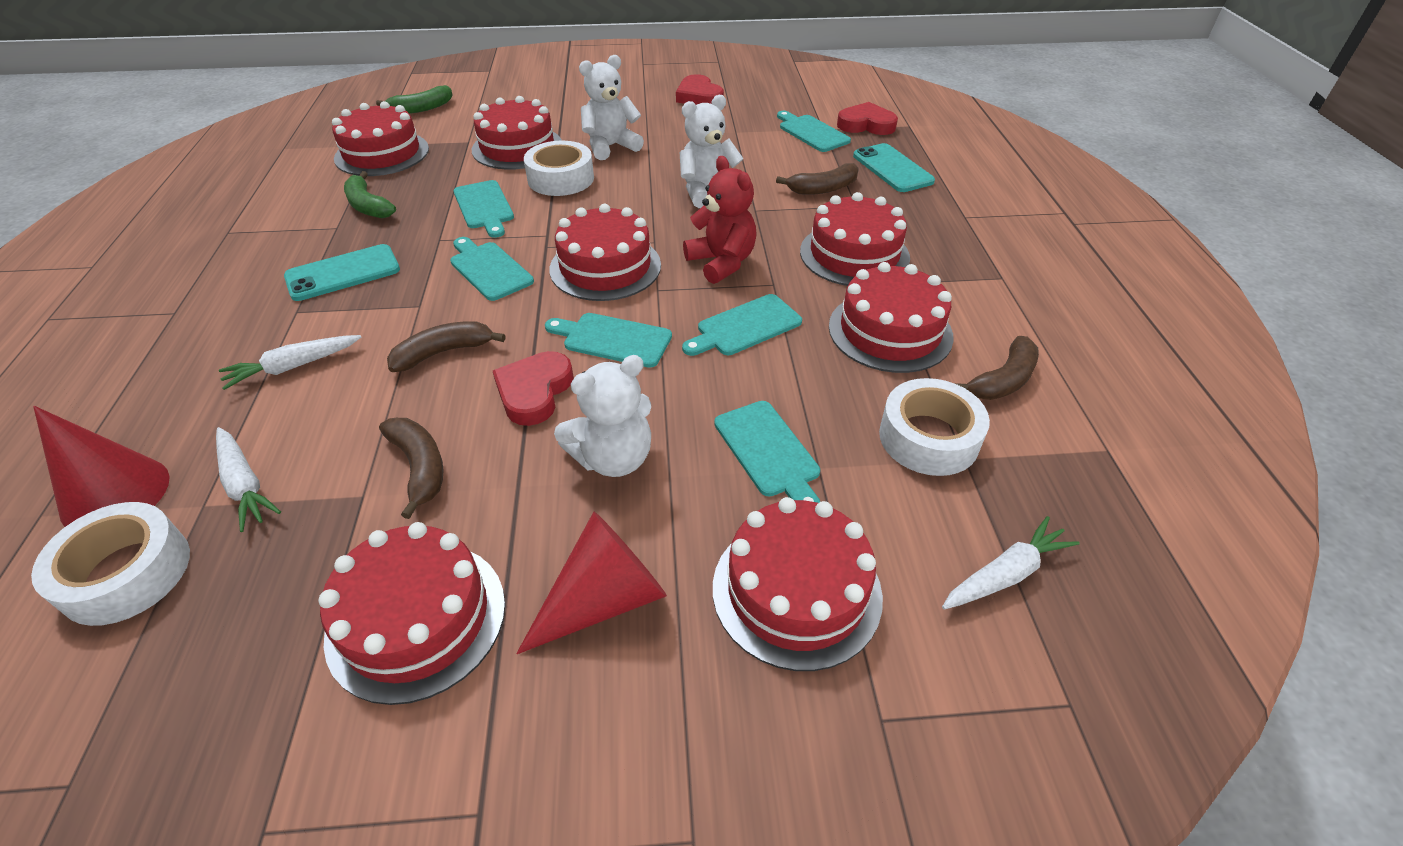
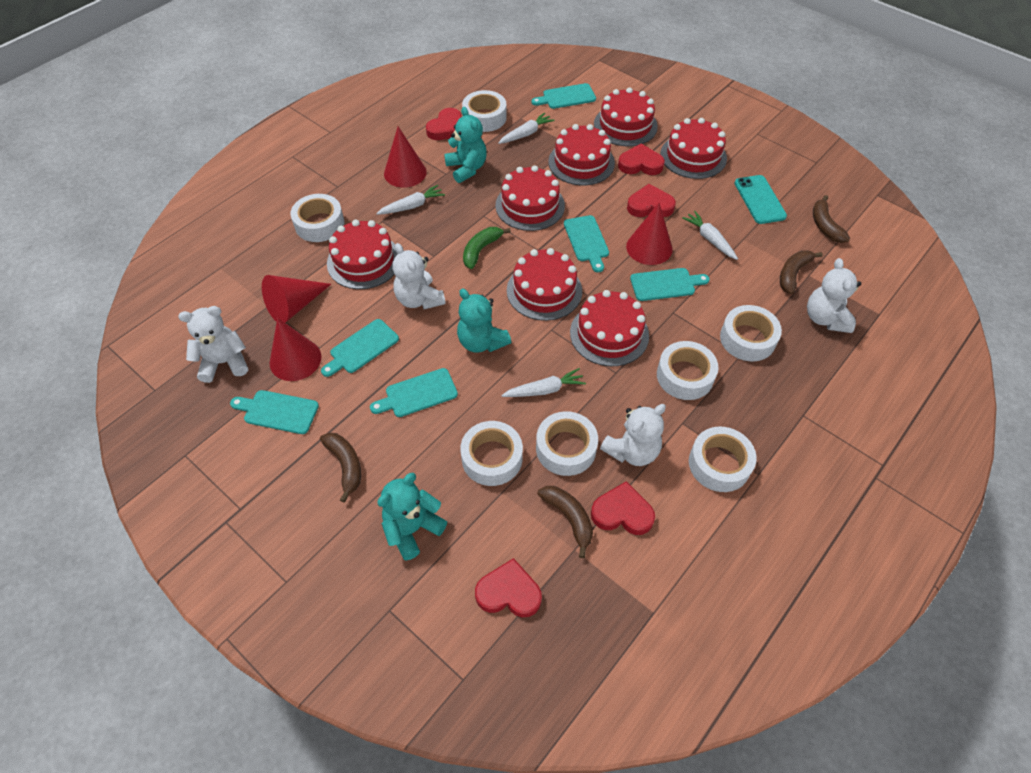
green banana: [344,171,396,218] [376,85,453,114] = 2 -> [463,227,511,269] = 1
red cone: [33,406,169,527] [516,512,667,654] = 2 -> [262,275,331,323] [269,318,321,381] [384,127,427,188] [626,203,672,265] = 4
red heart: [493,351,574,426] [676,74,724,105] [837,102,898,135] = 3 -> [426,108,462,140] [475,558,542,617] [591,481,655,535] [618,144,665,175] [627,184,676,217] = 5
red teddy bear: [683,156,757,284] = 1 -> none = 0
turquoise phone: [284,244,400,301] [853,143,935,192] = 2 -> [734,175,787,224] = 1
turquoise teddy bear: none = 0 -> [377,473,447,560] [444,107,487,183] [457,288,511,353] = 3
white carrot: [216,427,281,532] [219,335,361,390] [942,516,1080,610] = 3 -> [376,185,445,215] [498,113,555,144] [501,368,586,397] [682,211,738,260] = 4
white tape: [31,502,190,626] [524,141,594,196] [879,378,990,476] = 3 -> [291,194,344,242] [460,421,523,486] [462,90,507,132] [536,411,598,476] [657,341,719,400] [689,427,757,492] [720,305,782,362] = 7
white teddy bear: [554,355,651,477] [579,55,644,160] [680,95,744,208] = 3 -> [178,306,248,383] [393,243,446,309] [600,404,666,466] [807,258,861,333] = 4

